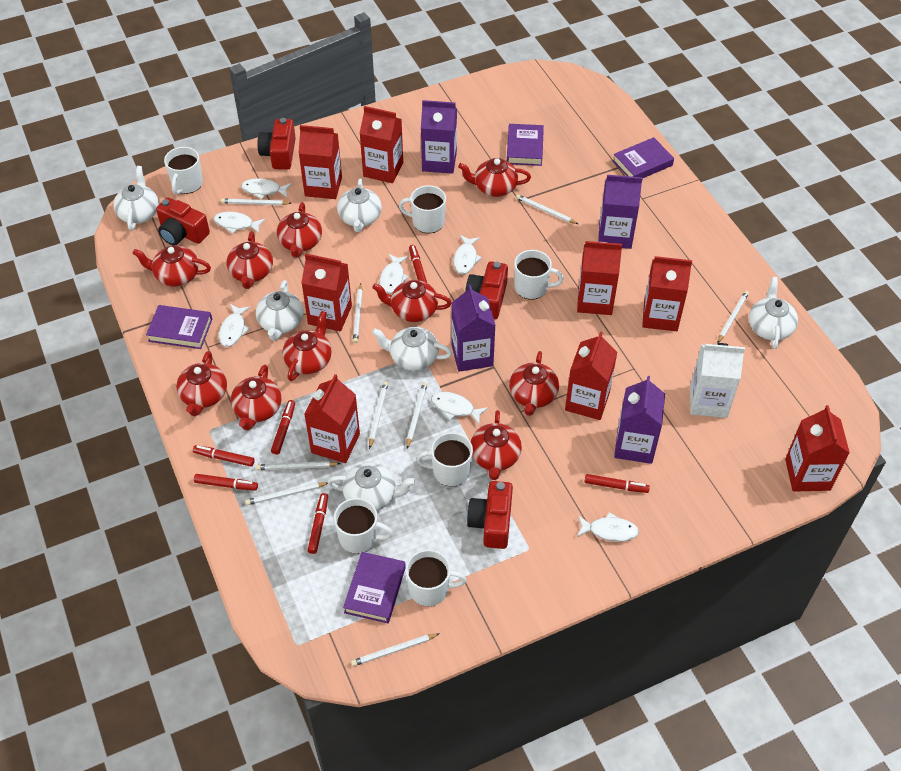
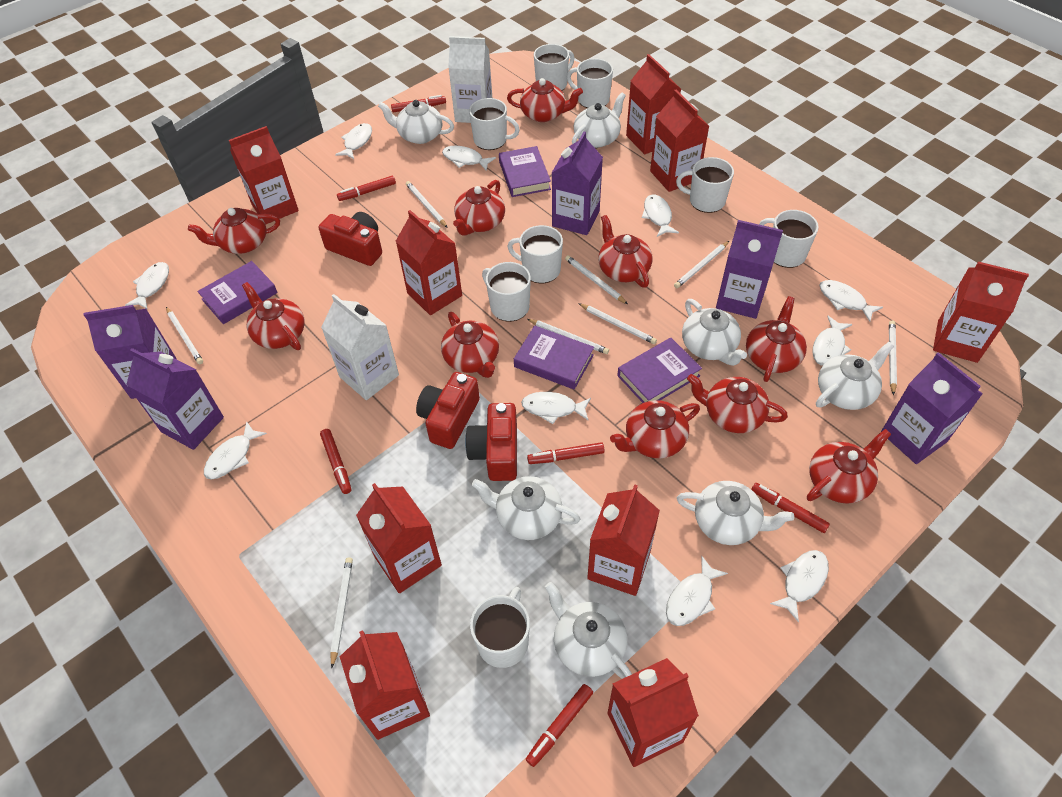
purple carton: [421,100,457,174] [451,285,496,372] [598,175,642,249] [614,376,665,464] = 4 -> [84,305,177,399] [126,348,224,450] [552,132,603,235] [716,220,783,319] [881,352,983,464] = 5
red camera: [156,197,210,246] [258,118,296,170] [465,261,508,320] [467,481,513,549] = 4 -> [319,212,382,266] [416,372,480,449] [465,403,517,481] = 3
red carton: [299,125,342,199] [301,254,352,331] [304,374,360,463] [359,106,403,183] [565,332,617,420] [577,241,622,315] [642,256,692,331] [785,405,850,492] = 8 -> [229,126,299,224] [340,630,430,740] [356,483,442,593] [396,210,462,315] [587,484,660,596] [608,658,699,767] [626,54,681,154] [650,90,709,192] [933,262,1029,363] = 9
white carton: [690,343,745,418] = 1 -> [321,294,399,400] [448,36,492,123] = 2
white fish: [213,211,265,234] [219,304,250,347] [241,178,292,199] [379,254,409,294] [431,392,488,424] [453,235,482,274] [577,512,639,542] = 7 -> [125,262,169,309] [204,421,267,479] [335,123,372,159] [442,146,496,171] [521,392,591,424] [642,194,679,237] [666,556,728,626] [770,550,829,622] [813,316,852,366] [819,280,883,322] = 10
white mug: [164,147,203,195] [334,498,393,554] [399,185,446,233] [406,549,466,607] [416,432,473,487] [514,250,564,300] = 6 -> [469,98,520,150] [470,587,530,668] [482,262,531,322] [507,225,563,283] [534,44,574,91] [567,58,613,108] [676,157,734,213] [759,210,819,268] = 8
white pencil: [221,199,291,205] [245,482,328,505] [256,461,341,470] [351,634,439,666] [353,283,363,343] [369,382,388,449] [407,382,427,448] [516,195,578,224] [717,291,749,343] = 9 -> [166,307,203,364] [330,557,353,668] [406,181,448,228] [527,319,609,354] [565,255,628,304] [578,303,657,344] [674,241,729,288] [889,321,897,395] = 8
white teapot: [113,166,159,231] [256,280,304,341] [327,463,415,511] [337,179,382,232] [372,327,452,371] [749,277,798,349] = 6 -> [378,100,454,144] [472,476,580,540] [545,582,632,679] [572,92,626,148] [677,481,794,545] [682,299,747,366] [816,342,894,410] = 7

